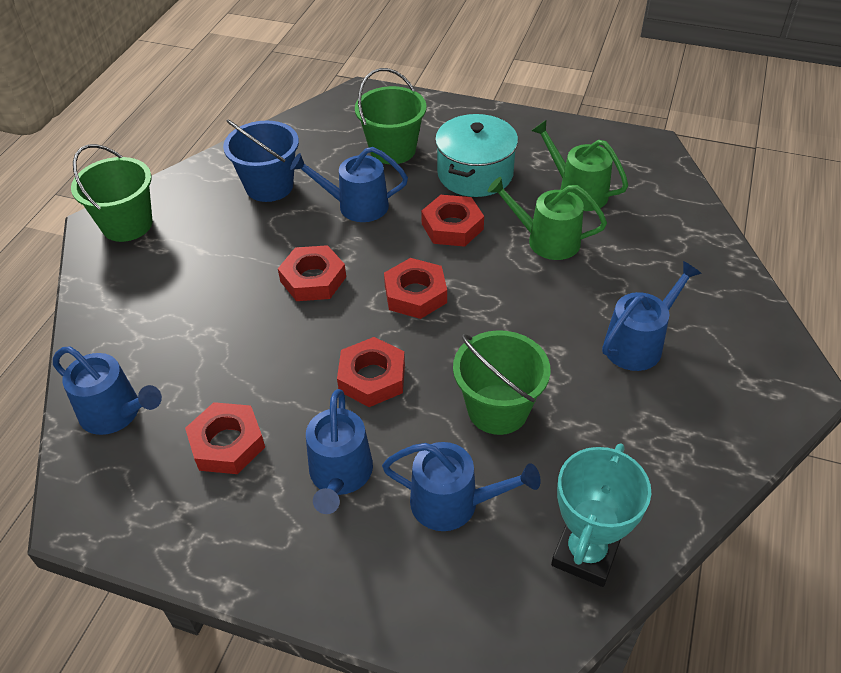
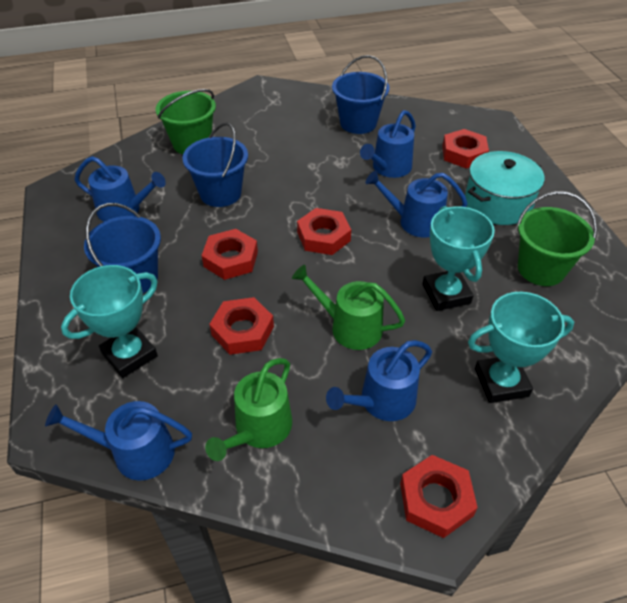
blue bucket: [223,119,299,202] = 1 -> [84,203,161,293] [182,122,248,207] [332,55,389,134] = 3
green bucket: [71,144,152,242] [355,68,427,164] [453,330,551,435] = 3 -> [156,89,216,154] [517,191,597,286] = 2
turquoise trophy: [551,443,651,587] = 1 -> [61,265,158,378] [422,206,495,311] [468,292,574,403] = 3

